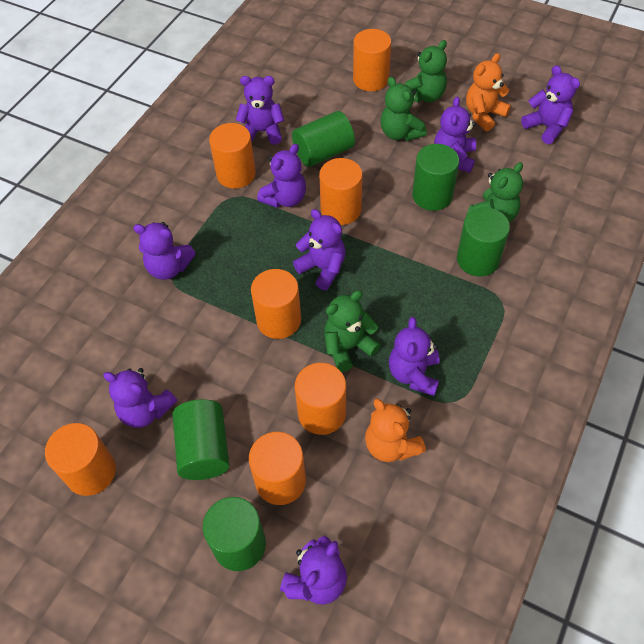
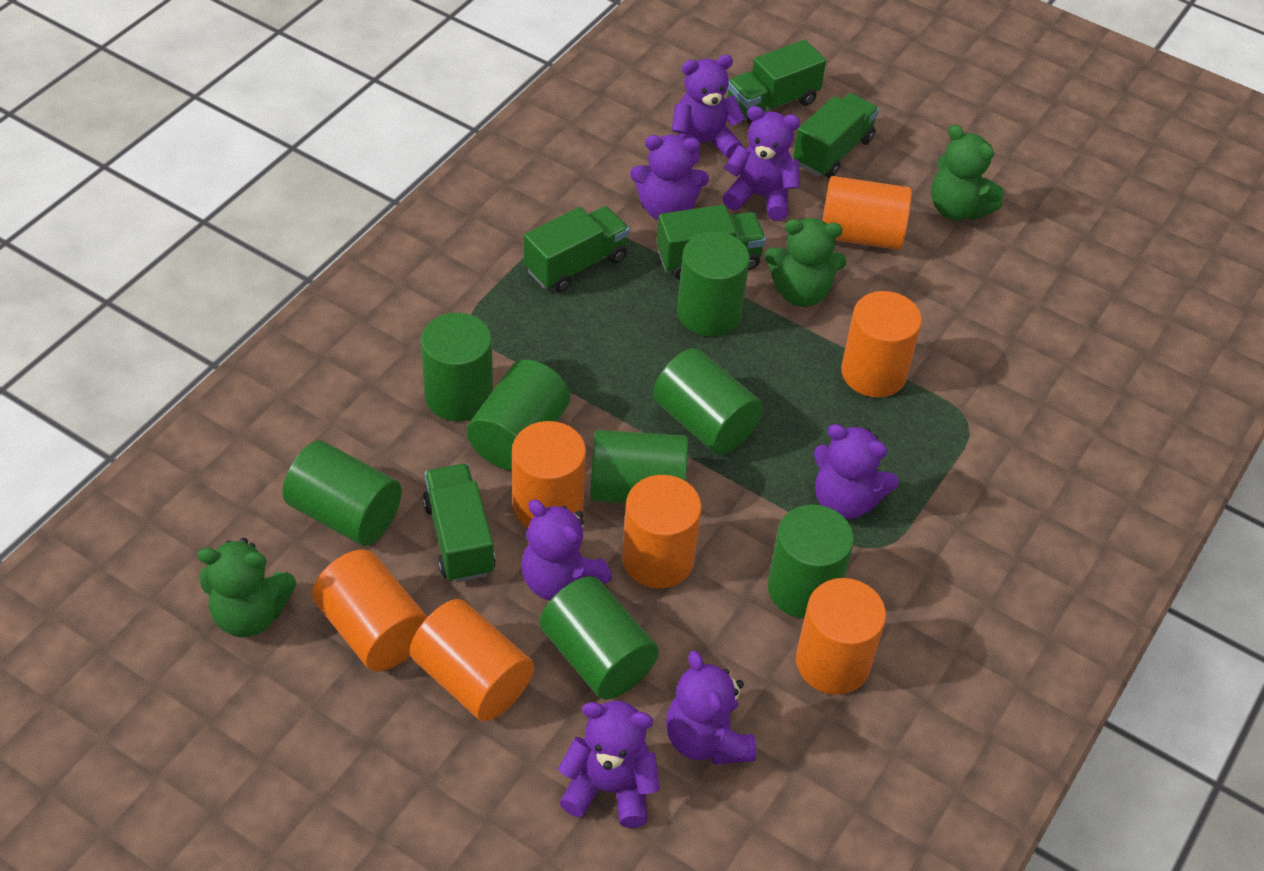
green cylinder: [172,399,229,480] [203,497,266,571] [292,111,355,167] [412,144,459,211] [457,207,510,276] = 5 -> [283,441,402,546] [421,313,493,421] [467,359,570,470] [540,576,659,700] [590,430,688,503] [653,348,763,455] [677,232,750,336] [768,504,854,618] = 8
green teddy bear: [324,290,381,372] [380,77,427,141] [405,40,447,103] [466,162,523,223] = 4 -> [197,538,296,637] [765,218,846,307] [931,125,1004,220] = 3
green truck: none = 0 -> [423,464,496,583] [524,206,630,292] [656,205,766,280] [727,39,826,125] [793,93,879,178] = 5
orange teddy bear: [365,398,426,462] [466,53,511,131] = 2 -> none = 0
purple teddy bear: [103,368,177,428] [133,222,196,280] [236,76,284,145] [257,144,306,208] [280,536,347,605] [293,209,346,290] [389,317,440,396] [434,96,476,173] [521,65,580,144] = 9 -> [521,499,612,601] [558,701,660,828] [630,135,709,220] [666,651,756,764] [672,55,745,165] [722,106,800,221] [814,424,899,519] = 7

